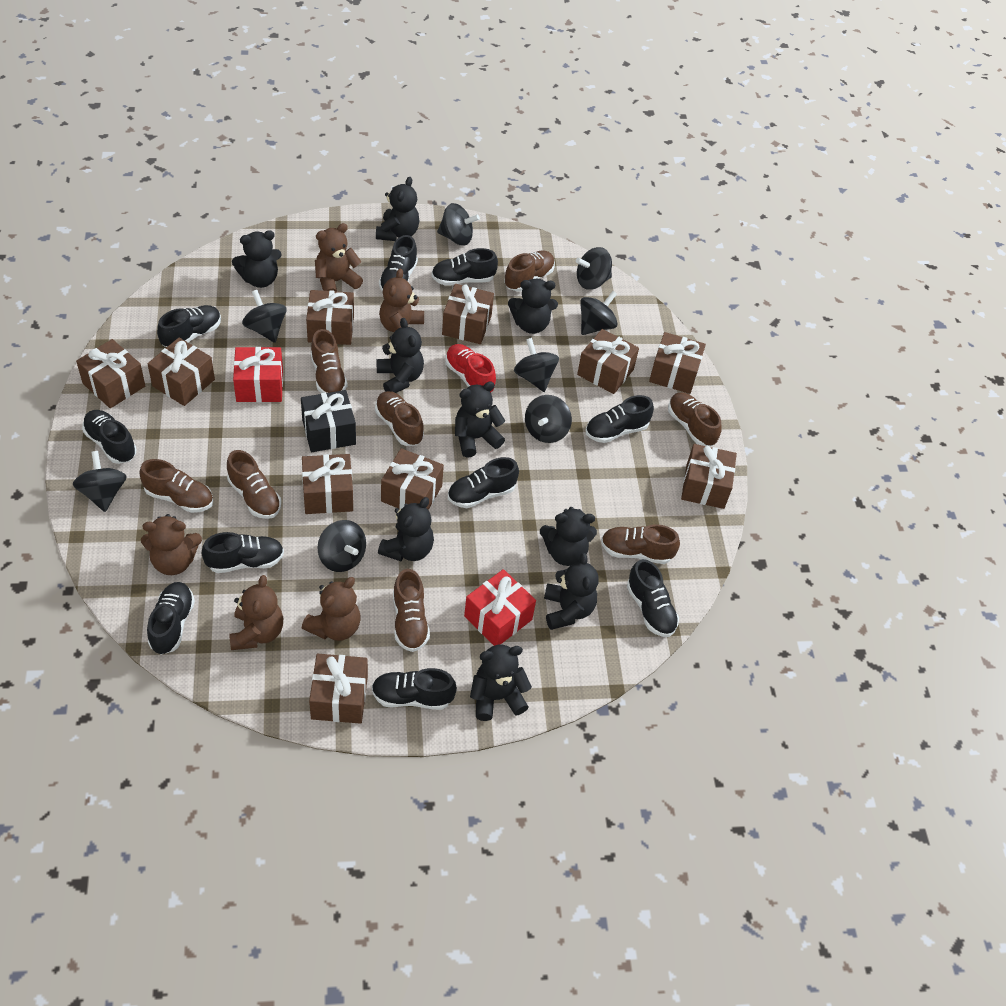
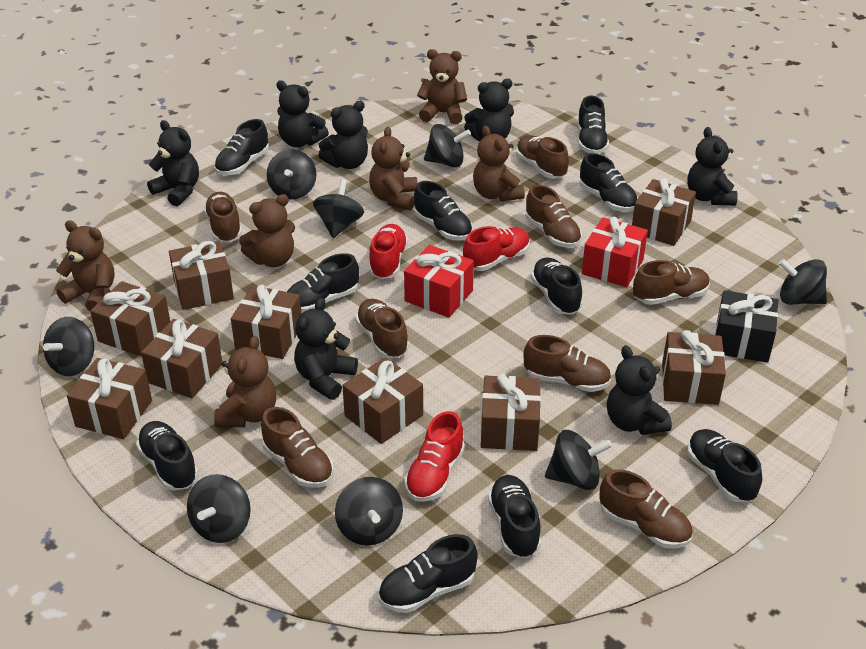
black teddy bear: [232,230,281,288] [376,177,419,241] [376,318,424,393] [378,497,434,561] [455,381,505,457] [470,645,532,721] [508,279,558,334] [540,507,597,566] [544,553,599,630] = 9 -> [147,120,199,206] [276,80,329,147] [294,298,358,400] [318,101,368,169] [464,79,514,141] [607,345,672,435] [687,127,738,205] = 7
brown gift: [76,339,145,408] [147,337,215,406] [302,454,353,514] [306,290,354,345] [309,654,368,724] [381,448,444,510] [442,284,494,344] [577,329,639,394] [649,332,706,394] [681,444,737,509] = 10 -> [67,358,152,439] [90,281,170,357] [141,319,222,398] [169,241,234,310] [231,285,302,359] [342,357,423,444] [481,374,541,451] [632,178,696,246] [662,330,726,405] = 9
brown teddy bear: [141,514,202,575] [229,575,283,650] [302,577,361,641] [315,223,363,291] [379,269,424,332] = 5 -> [56,220,115,311] [214,336,276,427] [239,194,295,267] [369,127,418,210] [417,49,467,124] [473,126,525,201] = 6
red shoe: [445,344,496,392] = 1 -> [369,224,408,279] [404,411,465,502] [463,226,530,271] = 3

